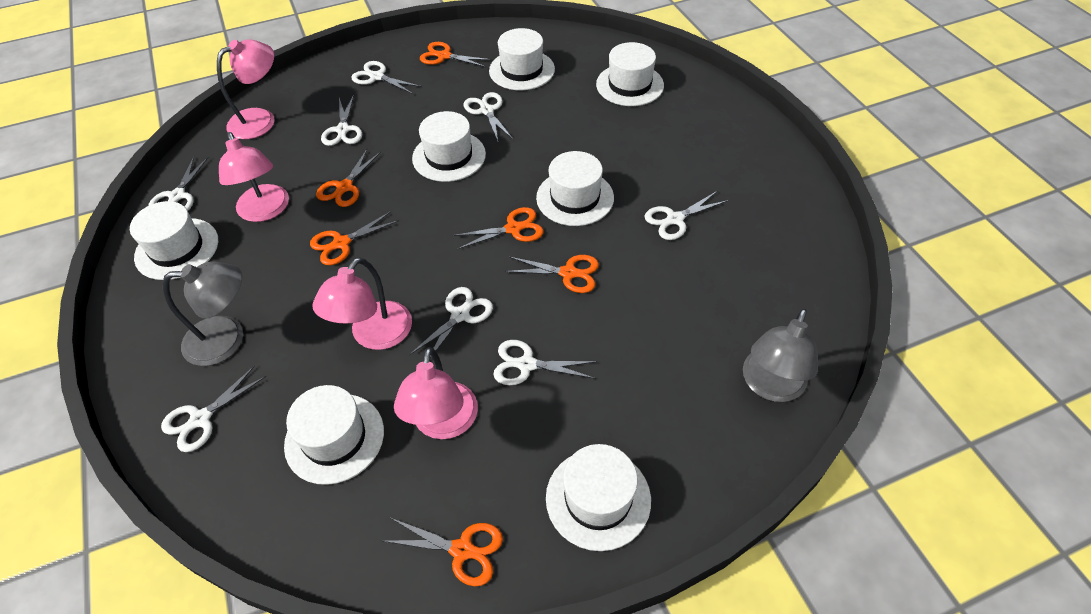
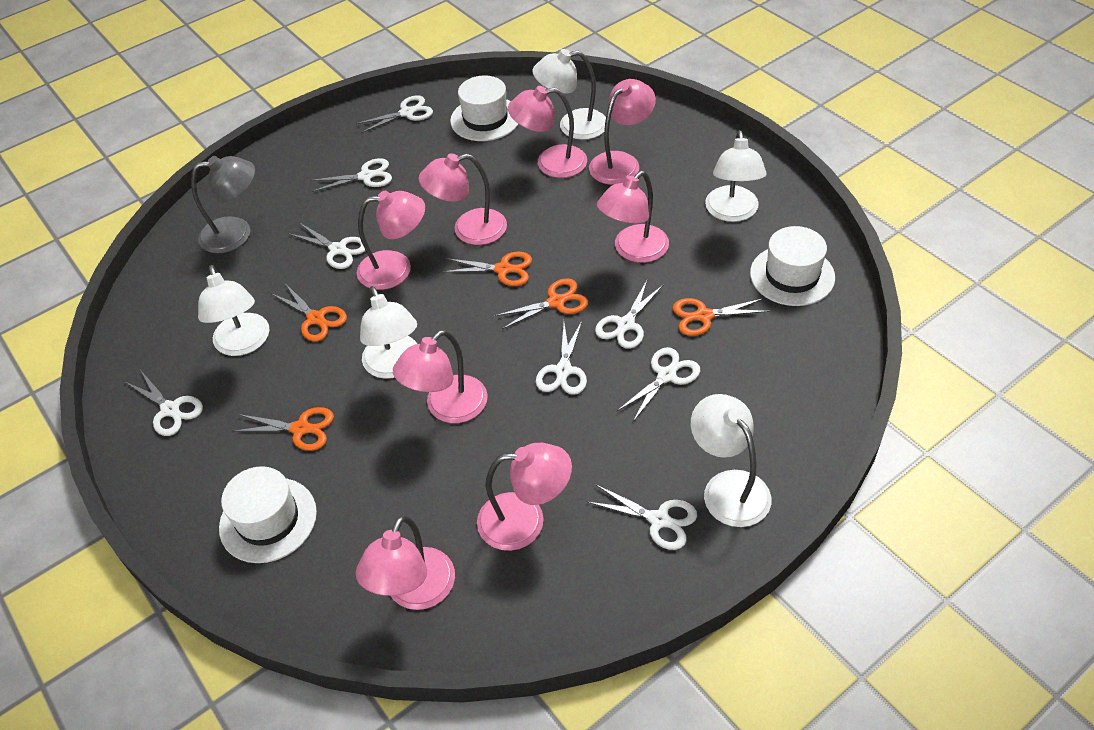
grey lamp: [163,261,243,366] [743,308,818,402] = 2 -> [191,156,255,253] = 1
orange scissors: [310,211,399,265] [316,149,381,207] [384,518,503,586] [420,42,492,67] [453,207,544,249] [505,255,599,293] = 6 -> [233,407,334,451] [271,283,347,341] [443,252,532,286] [495,278,588,329] [673,298,770,336] = 5
pink lamp: [217,39,275,140] [219,132,289,222] [312,257,412,350] [394,347,478,439] = 4 -> [356,516,455,610] [357,191,425,290] [393,330,488,423] [419,153,507,245] [477,443,572,551] [508,86,587,178] [589,79,656,185] [597,171,669,263] = 8
white hat: [130,201,218,280] [284,385,384,485] [412,111,486,182] [489,28,555,90] [536,151,614,226] [546,444,651,551] [596,42,664,106] = 7 -> [219,466,317,563] [450,76,518,141] [750,226,835,306] = 3
white lamp: none = 0 -> [198,265,270,356] [360,286,417,379] [533,49,606,140] [691,394,771,527] [705,130,766,222] = 5

